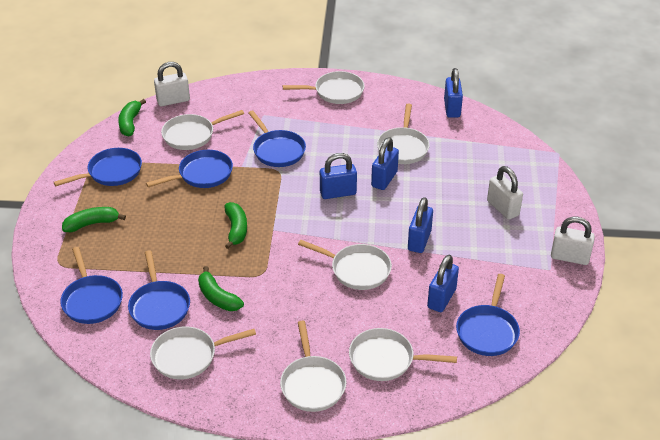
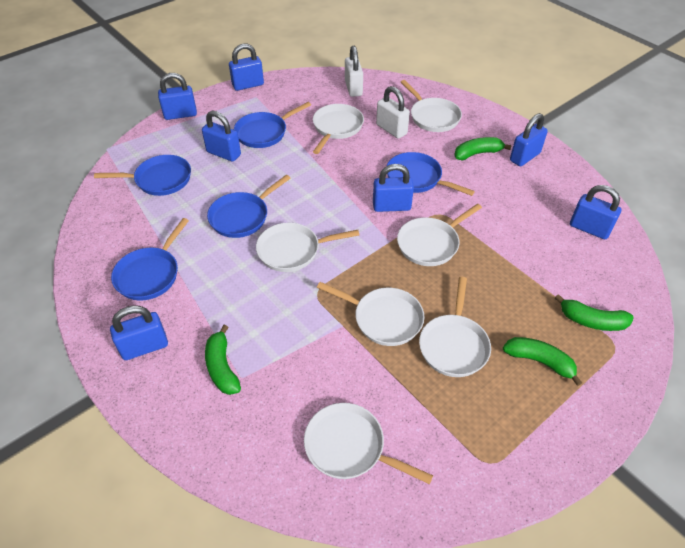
blue padlock: [320,153,357,199] [371,137,399,190] [408,197,433,253] [427,255,459,312] [444,68,463,118] = 5 -> [110,305,168,360] [158,73,197,120] [202,111,241,162] [229,44,264,91] [373,164,414,212] [510,113,548,166] [570,185,621,239] = 7
blue pan: [54,148,142,186] [60,247,123,324] [128,250,190,330] [146,150,233,188] [248,110,306,167] [456,274,520,356] = 6 -> [94,155,191,196] [111,218,189,300] [207,175,291,238] [234,102,311,148] [387,152,475,196] = 5
white padlock: [154,62,190,106] [487,166,523,220] [551,216,595,265] = 3 -> [345,46,363,97] [376,86,410,139] = 2

